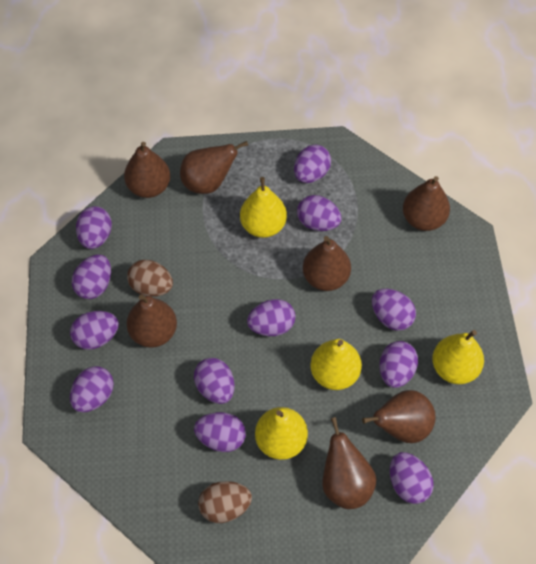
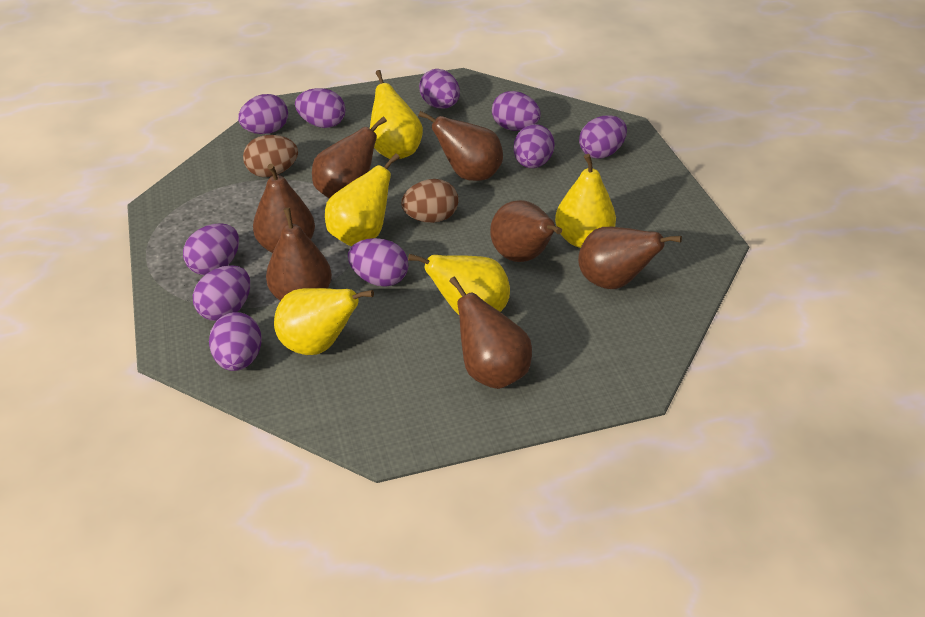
purple egg: [70,311,119,350] [70,366,114,412] [72,255,111,299] [76,206,112,249] [194,358,235,404] [194,412,246,452] [247,299,296,336] [294,144,331,183] [297,195,342,231] [372,289,416,331] [379,341,418,388] [390,452,434,504] = 12 -> [183,223,239,275] [193,265,250,321] [209,312,262,371] [238,94,288,134] [295,88,346,128] [348,238,408,287] [419,69,460,109] [492,91,541,131] [513,124,555,168] [579,115,627,159] = 10
yellow pear: [240,177,287,238] [255,407,308,460] [310,339,362,390] [432,330,484,384] = 4 -> [274,288,374,355] [325,153,400,246] [370,70,423,159] [408,254,510,315] [555,154,616,248] = 5

